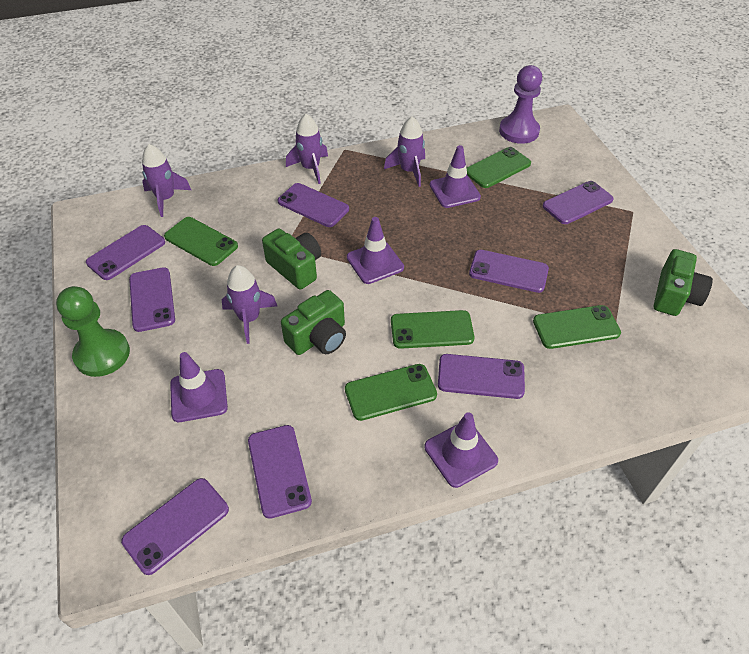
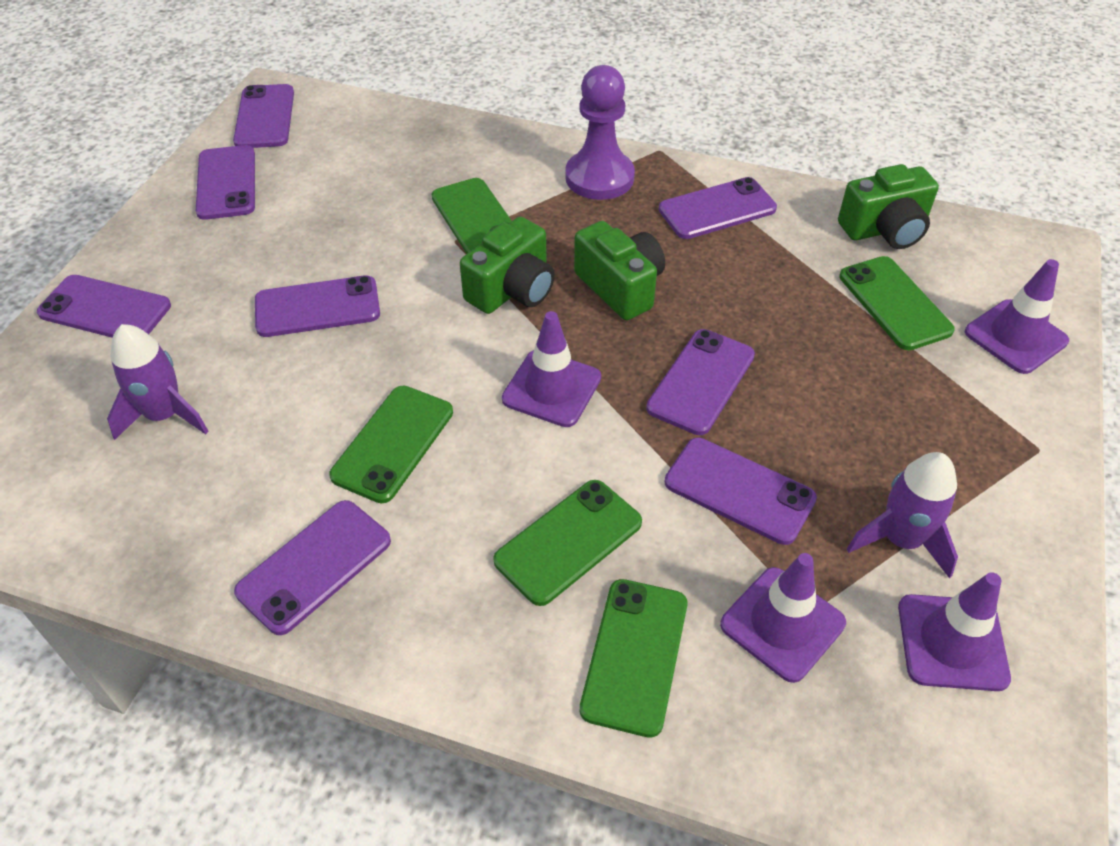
green pawn: [56,286,130,377] = 1 -> none = 0
purple rocket: [142,144,191,217] [222,265,277,344] [286,114,328,184] [384,116,425,187] = 4 -> [107,324,209,440] [847,452,958,578] = 2

